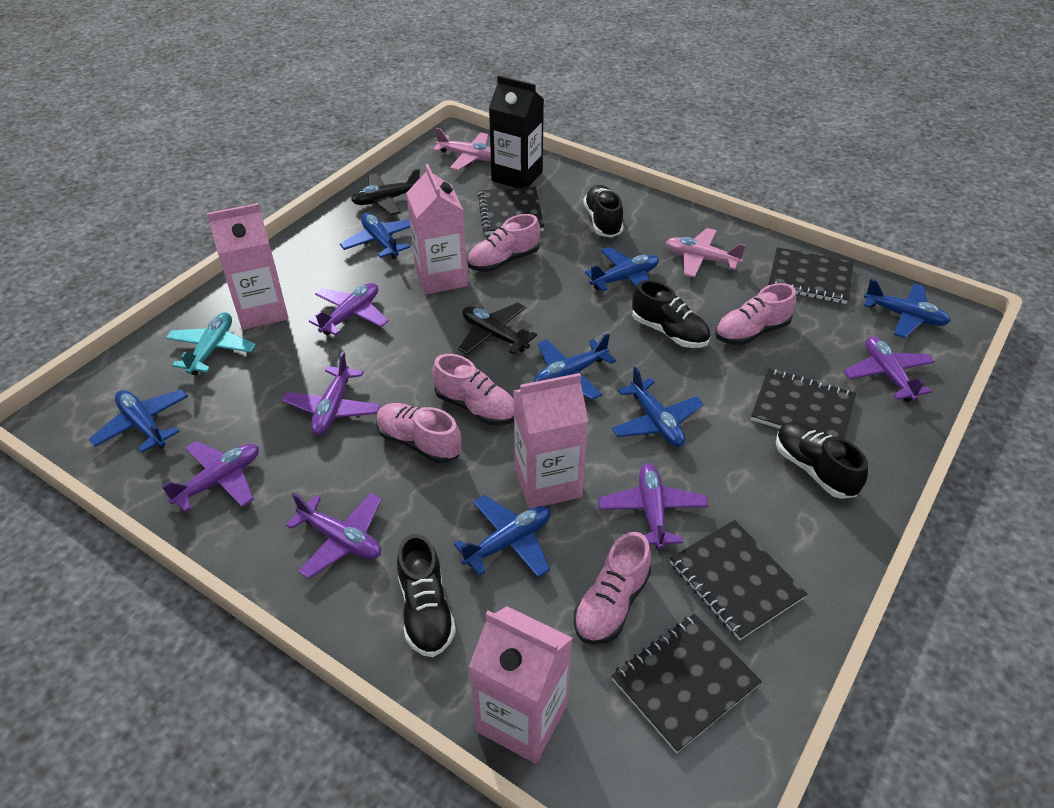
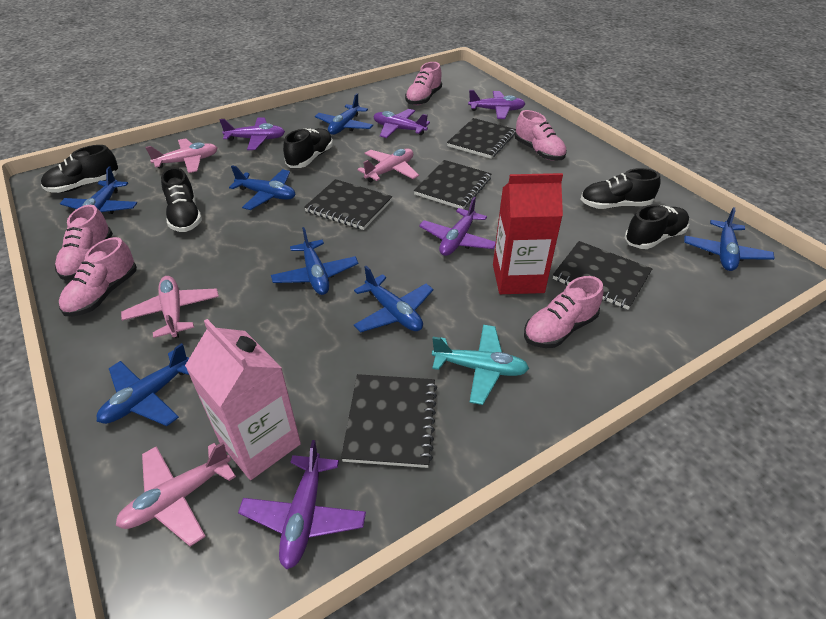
black carton: [489,75,544,188] = 1 -> none = 0
black plane: [351,169,420,215] [458,302,537,355] = 2 -> none = 0
black shoe: [397,534,456,657] [583,185,624,238] [632,280,710,348] [776,422,868,499] = 4 -> [41,145,119,193] [161,167,202,232] [283,128,333,168] [580,168,660,209] [625,205,689,249] = 5
pink carton: [207,203,289,330] [406,164,468,295] [469,606,573,764] [513,373,588,509] = 4 -> [185,319,301,480] = 1
pink plane: [433,128,491,170] [666,228,746,278] = 2 -> [116,442,236,547] [121,276,219,338] [146,138,217,173] [357,148,419,182] = 4
purple plane: [161,441,259,512] [282,351,380,435] [286,493,382,579] [309,283,389,336] [598,463,708,549] [844,336,935,402] = 6 -> [219,117,285,150] [238,440,366,569] [374,109,430,138] [419,197,496,256] [468,90,525,119] = 5
red carton: none = 0 -> [493,173,563,294] = 1

